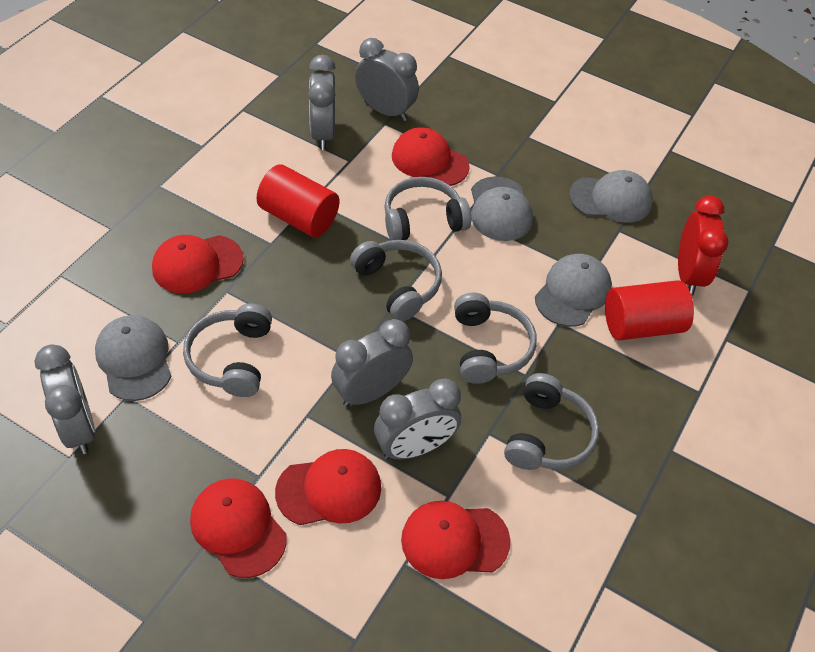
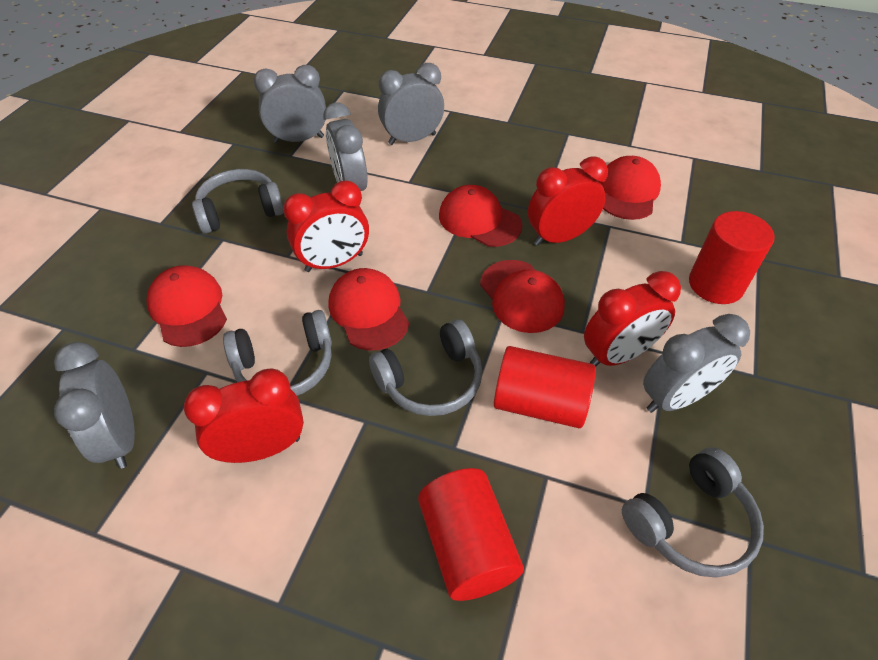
grey cap: [95,315,171,401] [471,176,533,241] [535,254,612,327] [569,170,653,223] = 4 -> none = 0
grey headphones: [183,304,272,397] [350,240,442,321] [384,177,471,240] [454,293,537,384] [504,373,599,470] = 5 -> [192,169,284,234] [223,310,332,396] [369,319,482,416] [622,447,764,578] = 4
red clock: [678,196,729,295] = 1 -> [184,368,304,463] [283,180,369,272] [528,156,608,246] [584,271,681,367] = 4
red cylinder: [257,164,339,237] [605,280,694,340] = 2 -> [418,468,524,601] [494,346,596,428] [689,211,774,304] = 3

